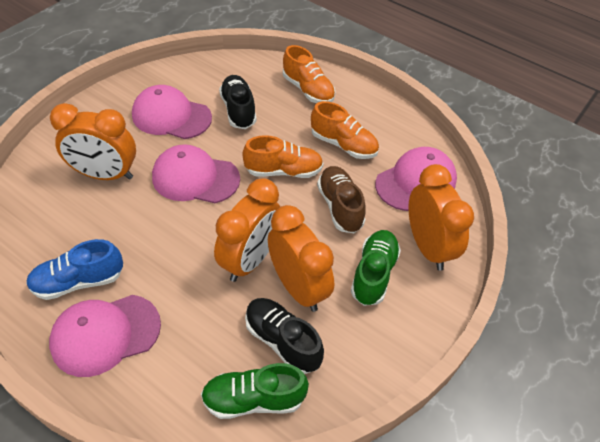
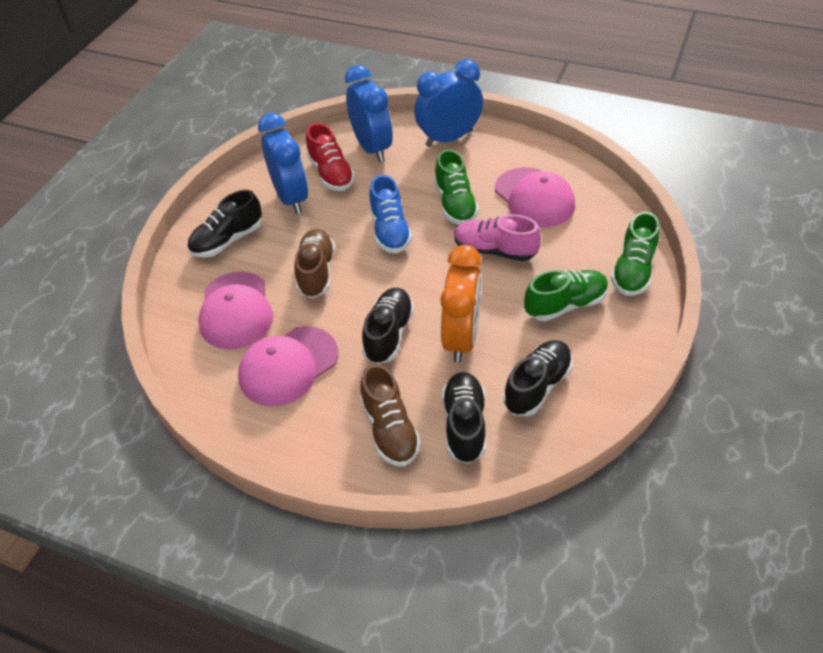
black shoe: [219,75,257,129] [245,298,324,374] = 2 -> [187,190,262,258] [362,288,414,364] [442,372,486,464] [503,340,573,416] = 4
blue clock: none = 0 -> [258,113,308,214] [345,65,393,162] [414,59,483,147] = 3
brown shoe: [317,166,366,233] = 1 -> [294,229,335,298] [360,364,421,466] = 2
green shoe: [201,363,309,419] [351,230,401,306] = 2 -> [434,149,479,225] [524,270,609,321] [611,212,660,296] = 3
orange clock: [50,103,136,180] [214,178,281,282] [268,205,334,312] [408,164,474,271] = 4 -> [440,245,482,363] = 1
orange shoe: [242,135,323,178] [283,45,335,103] [311,101,379,159] = 3 -> none = 0
pink cap: [49,295,161,377] [132,85,212,139] [152,144,240,203] [375,147,457,211] = 4 -> [198,272,273,350] [238,326,338,406] [495,167,575,227] = 3
pink shoe: none = 0 -> [455,215,541,261] = 1
red shoe: none = 0 -> [306,123,355,191] = 1

